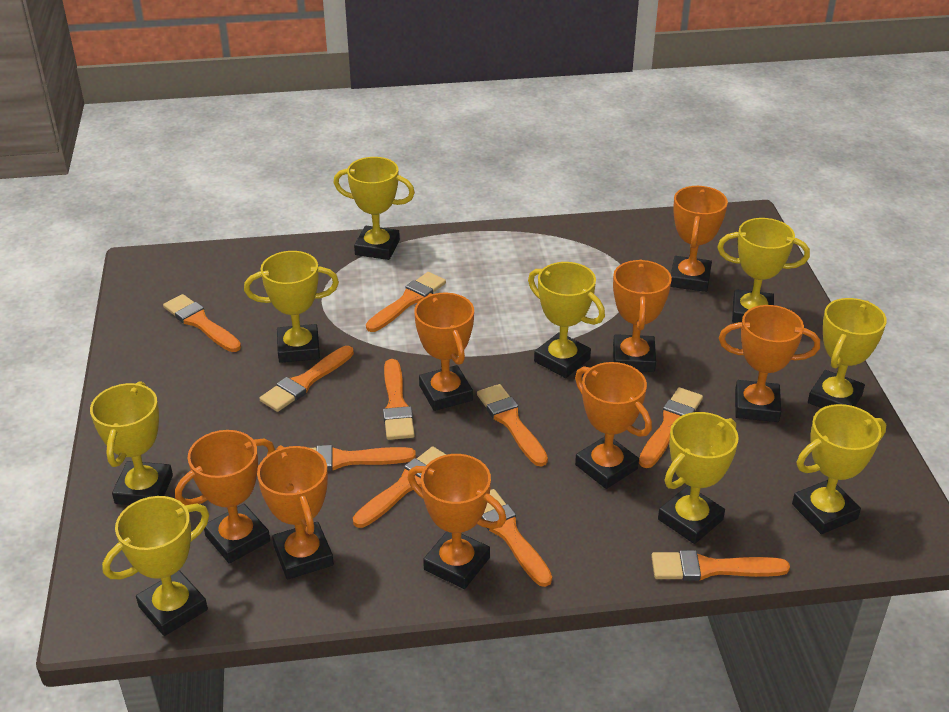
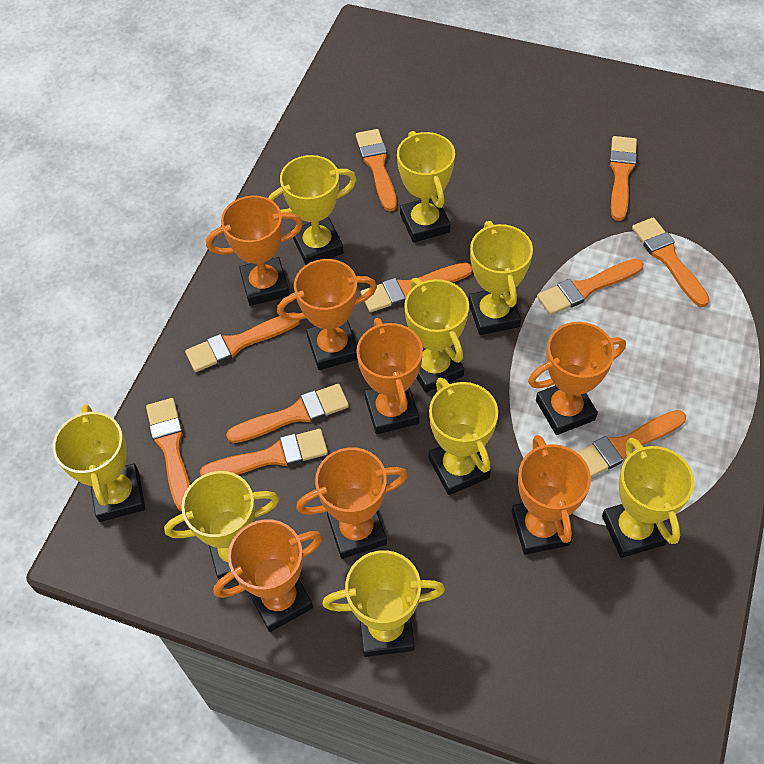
orange trophy: [175,430,275,564] [257,445,334,579] [408,454,506,589] [414,293,474,411] [575,362,652,489] [613,260,672,372] [670,186,728,292] [719,305,820,422] = 8 -> [206,196,303,306] [214,519,323,632] [277,259,377,370] [296,447,408,559] [356,318,423,434] [512,435,591,555] [528,322,626,435] = 7

